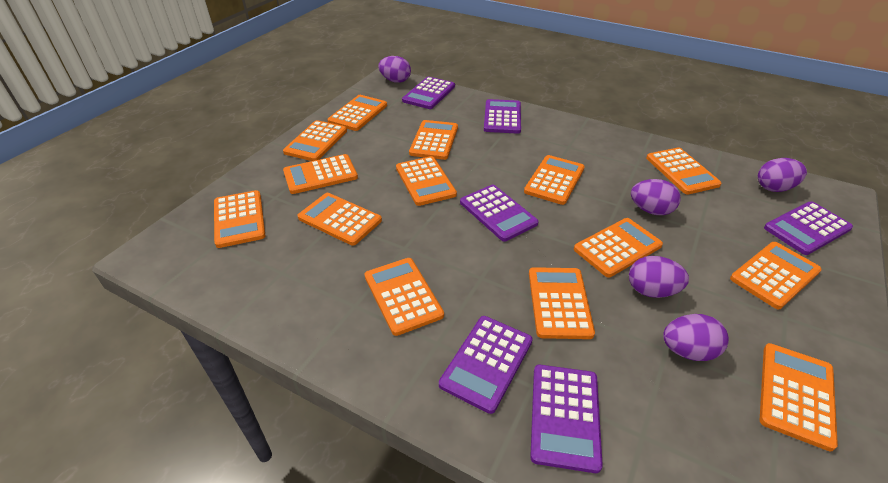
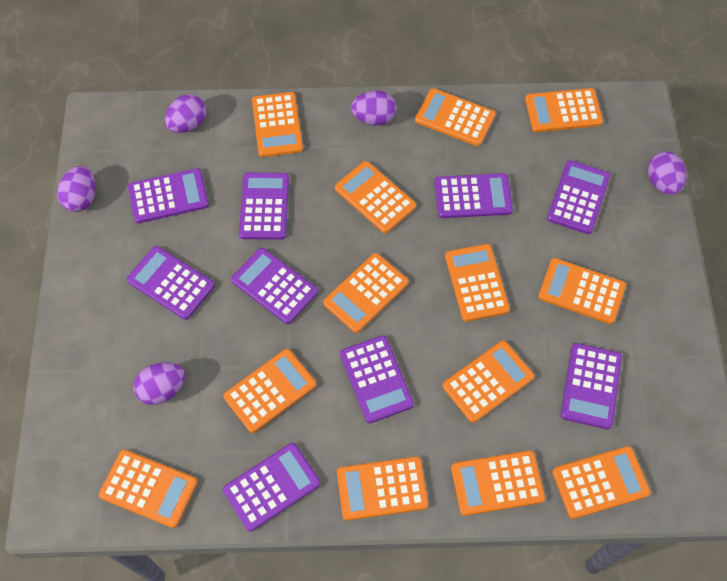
orange calculator: [214,190,266,248] [283,120,347,161] [283,154,358,194] [297,193,382,246] [328,95,387,131] [364,258,444,336] [396,156,457,206] [409,120,458,160] [524,155,585,205] [529,267,595,339] [574,218,663,277] [646,147,721,195] [730,242,822,309] [760,343,838,451] = 14 -> [99,449,198,528] [223,349,316,433] [252,92,303,157] [323,253,409,333] [335,161,416,233] [337,457,428,521] [415,88,495,146] [442,341,534,423] [445,244,510,322] [451,450,545,516] [525,88,603,132] [538,258,626,324] [552,446,651,519] = 13
purple calculator: [402,76,455,109] [439,316,533,414] [460,185,539,242] [484,99,521,134] [530,365,603,473] [764,201,853,255] = 6 -> [127,246,215,320] [128,168,209,223] [223,443,320,532] [231,248,318,324] [239,172,289,240] [340,335,414,423] [434,173,513,218] [547,160,610,234] [561,343,622,429] = 9

